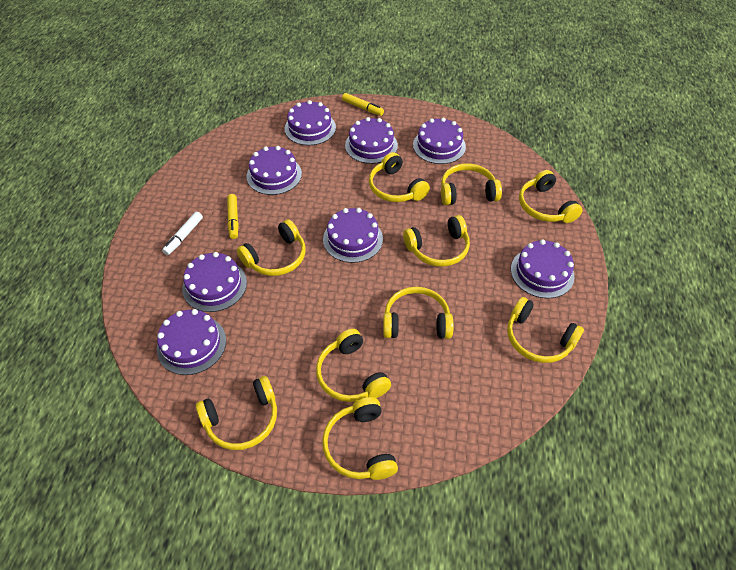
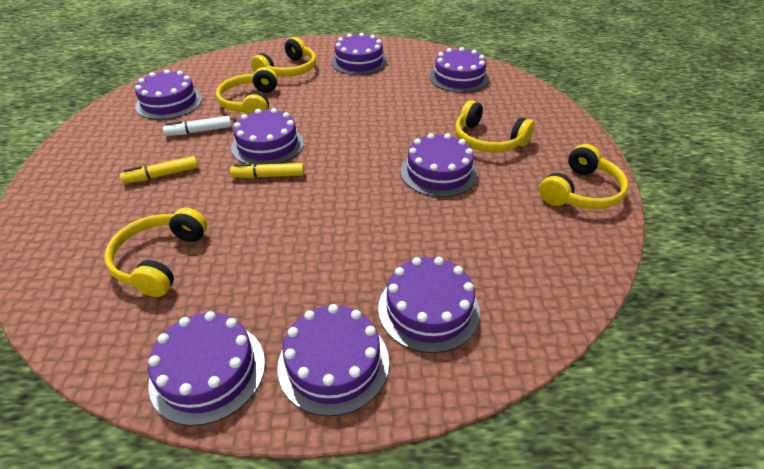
yellow headphones: [196,376,277,450] [237,219,306,276] [316,329,391,402] [322,397,398,480] [369,152,430,202] [383,287,454,339] [403,215,470,267] [441,163,502,205] [507,297,584,363] [519,170,582,223] = 10 -> [104,208,207,297] [216,67,278,115] [251,37,316,77] [455,100,535,152] [539,144,628,209] = 5

